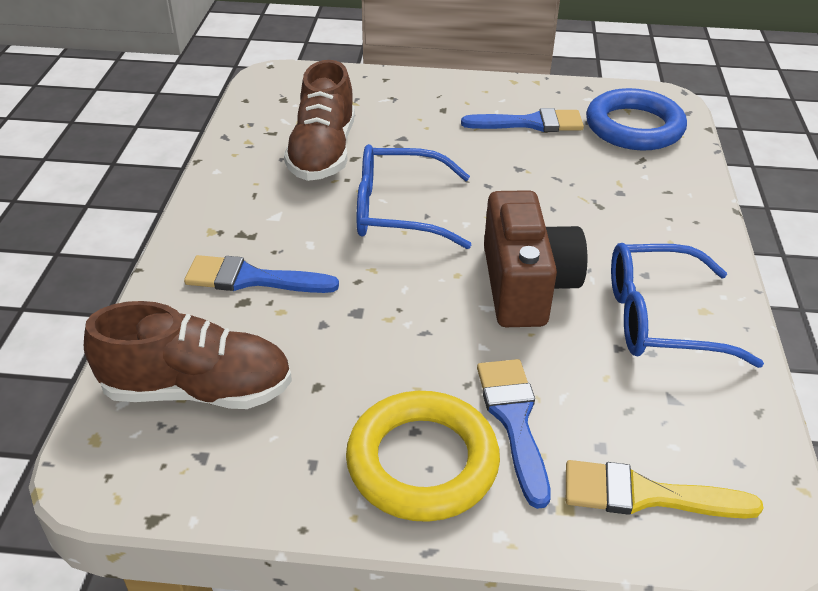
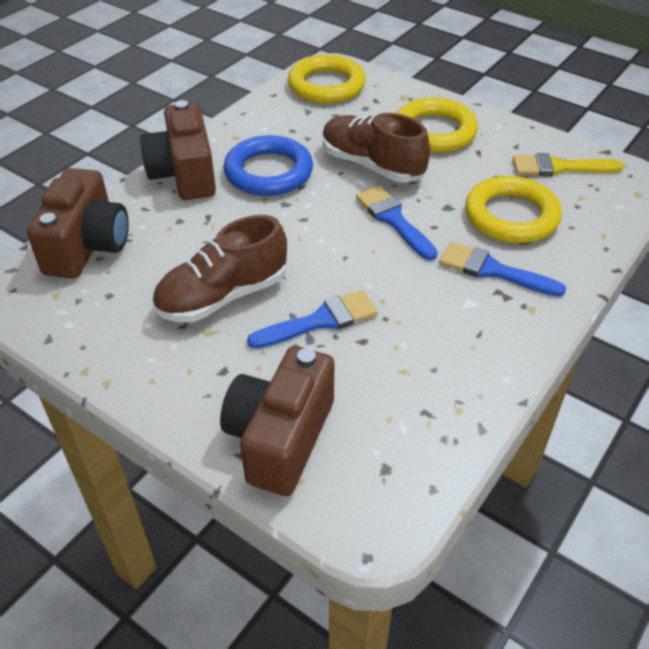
blue glasses: [357,144,471,249] [611,243,764,368] = 2 -> none = 0
brown camera: [484,190,587,327] = 1 -> [27,168,129,279] [140,100,216,200] [220,346,334,496] = 3
yellow ring: [346,391,500,522] = 1 -> [288,55,366,103] [397,97,478,152] [465,176,562,243] = 3

